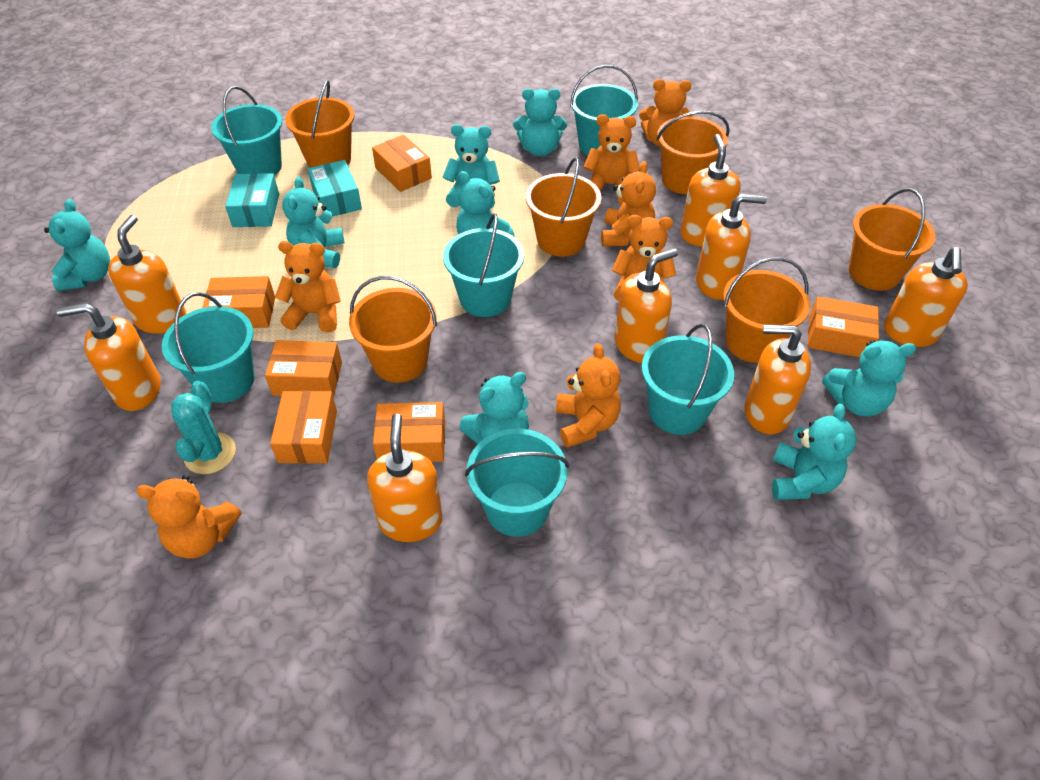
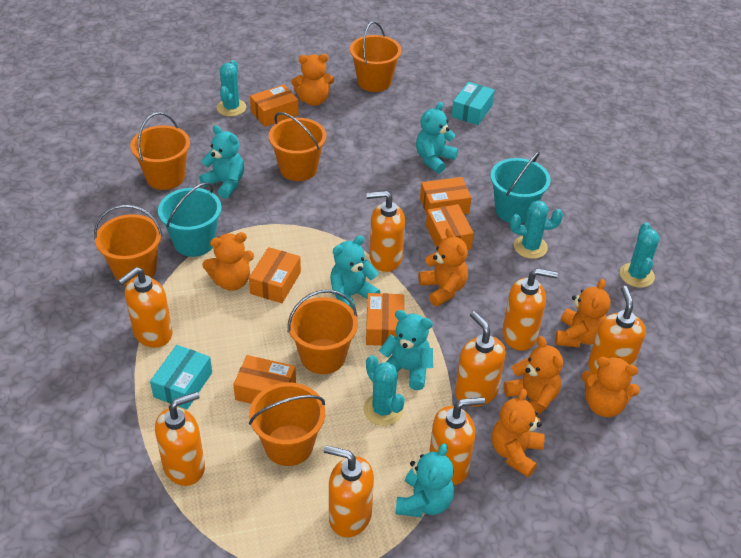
turquoise bucket: [162,292,254,403] [211,86,282,176] [443,213,524,317] [465,429,569,537] [570,65,638,155] [642,323,734,435] = 6 -> [158,182,222,257] [490,151,551,224] = 2
turquoise cactus: [171,381,236,474] = 1 -> [217,60,246,117] [363,355,405,426] [510,200,563,259] [620,223,660,288] = 4
turquoise teddy bear: [44,199,110,291] [282,177,345,268] [443,124,500,209] [456,171,515,237] [459,372,529,444] [513,88,567,156] [772,404,856,500] [822,340,916,416] = 8 -> [199,125,244,199] [330,235,380,309] [379,310,433,390] [395,443,454,518] [416,102,458,173] = 5

